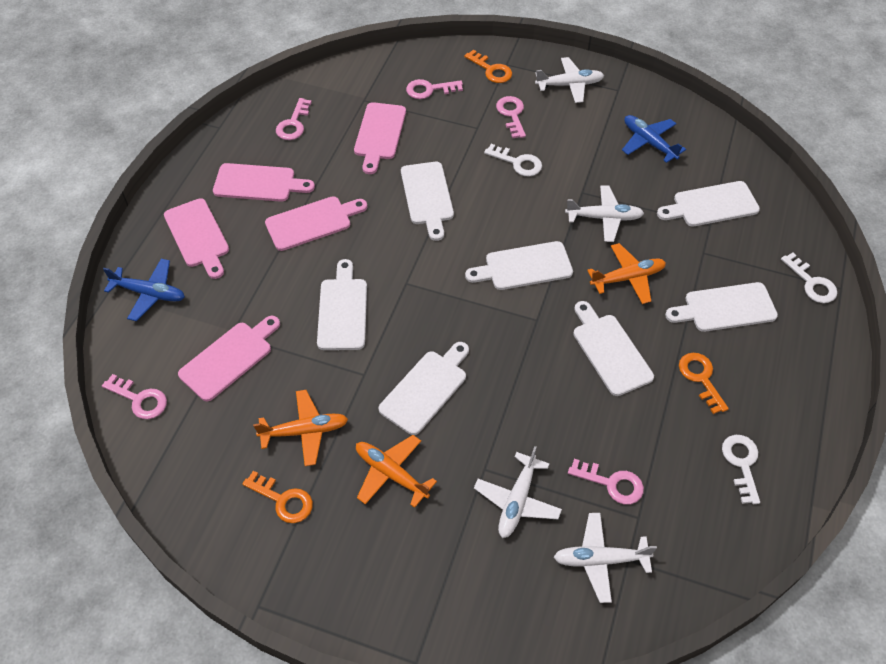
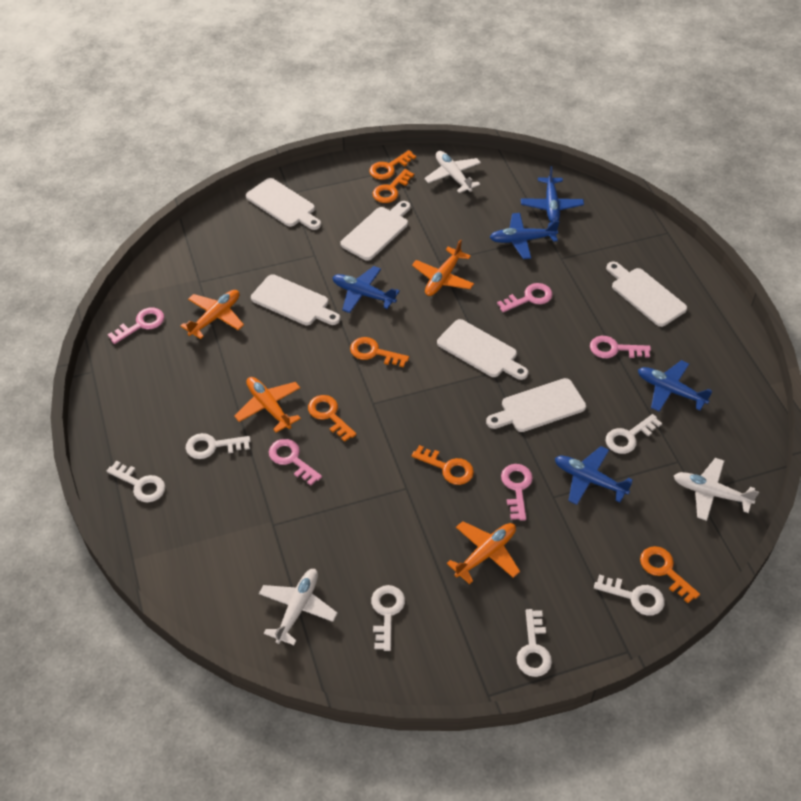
blue plane: [103,259,185,321] [622,115,686,163] = 2 -> [332,266,400,313] [490,213,559,259] [521,166,584,222] [555,446,633,505] [638,360,712,412] = 5
orange key: [242,471,313,523] [464,50,512,83] [679,353,729,414] = 3 -> [308,395,356,442] [350,337,409,367] [369,150,416,180] [372,169,414,203] [412,445,474,485] [640,546,700,603] = 6
orange plane: [253,390,348,466] [356,435,437,508] [587,243,666,304] = 3 -> [181,290,244,339] [234,377,301,433] [412,239,474,296] [447,521,520,584] = 4
pink cutting board: [164,198,229,279] [178,316,280,401] [213,163,315,202] [265,196,368,251] [354,102,406,174] = 5 -> none = 0
white cutting board: [317,259,367,350] [379,342,469,435] [401,162,454,241] [465,241,573,290] [573,301,654,396] [657,181,760,227] [665,282,778,332] = 7 -> [246,178,321,230] [251,274,340,325] [340,201,411,261] [437,319,528,380] [486,378,586,432] [606,262,687,327] = 6
white key: [484,144,542,177] [722,435,760,504] [781,252,837,303] = 3 -> [107,461,165,502] [185,433,251,459] [371,585,405,651] [517,609,552,677] [594,574,665,616] [606,414,662,454] = 6
white plane: [474,446,562,538] [535,57,604,103] [554,513,657,603] [565,185,644,242] = 4 -> [259,569,338,645] [424,151,481,193] [674,458,759,521] = 3

